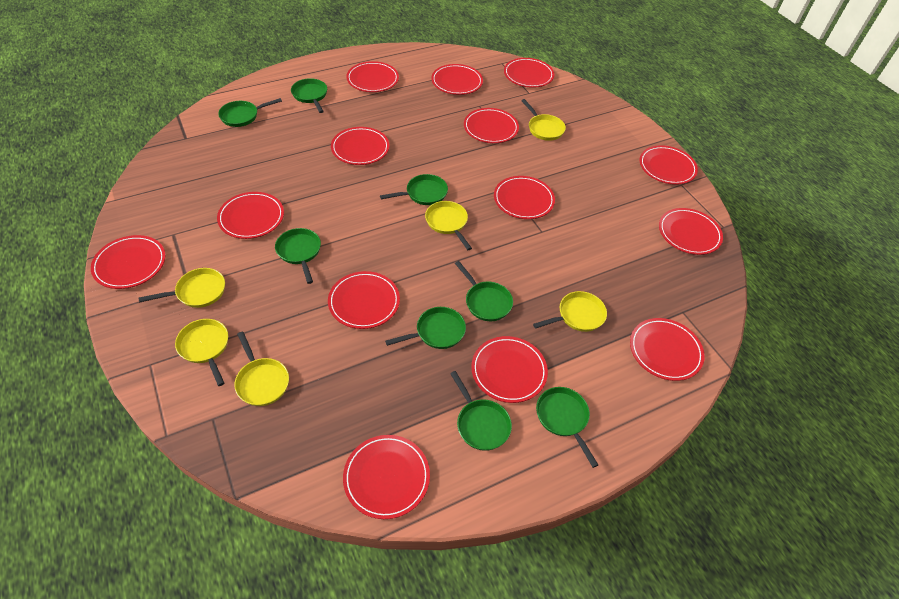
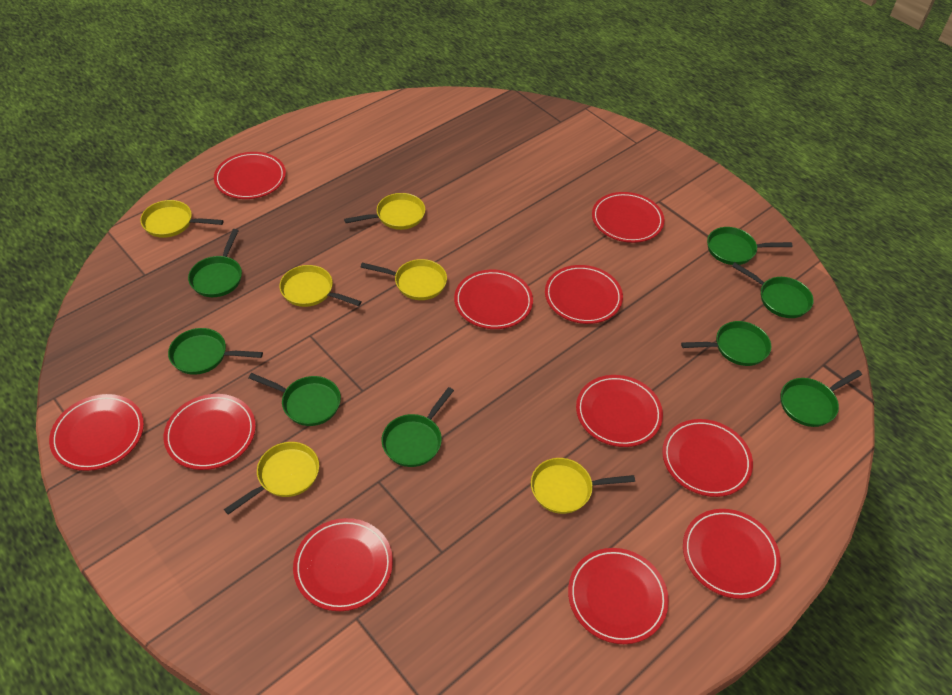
red plate: [91,235,166,289] [217,192,284,239] [328,271,400,329] [331,127,389,165] [343,435,430,519] [346,61,399,92] [431,64,483,95] [464,108,519,143] [471,336,548,403] [494,176,555,219] [504,58,554,88] [630,318,705,381] [639,145,698,185] [659,208,723,255] = 14 -> [49,394,144,471] [164,394,256,470] [214,152,286,199] [293,518,393,611] [454,270,533,329] [545,265,623,324] [568,548,669,644] [576,375,663,447] [592,192,664,243] [662,419,753,497] [683,509,781,599] = 11

